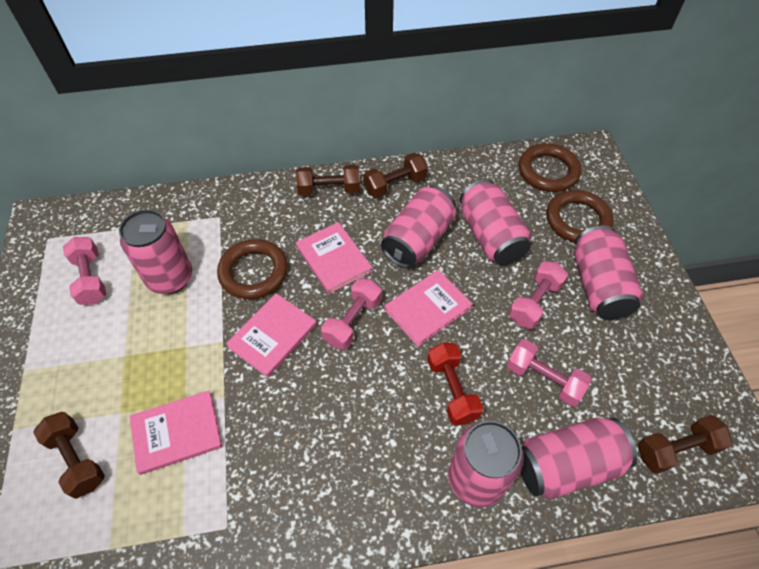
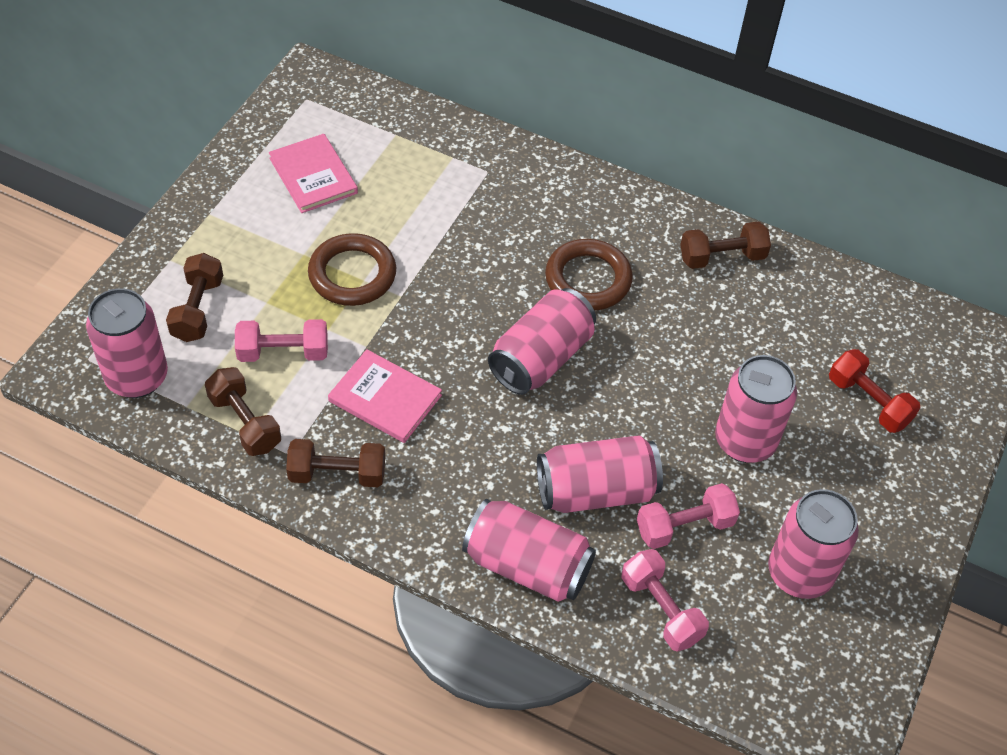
brown ring: [217,239,288,299] [519,143,581,192] [546,190,614,243] = 3 -> [308,233,396,306] [545,239,633,310] = 2
pink book: [130,391,222,475] [226,293,317,378] [296,222,372,294] [384,270,473,347] = 4 -> [269,134,358,213] [328,349,442,443] = 2
pink dumbbell: [63,237,106,305] [321,278,382,350] [507,339,592,406] [509,261,568,329] = 4 -> [235,319,328,362] [622,549,709,652] [637,483,740,549] = 3

